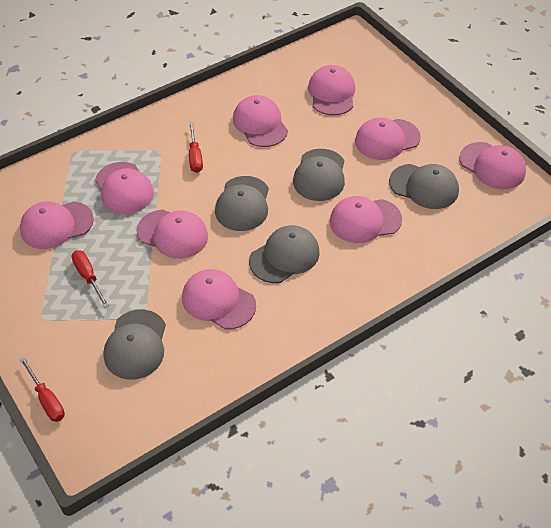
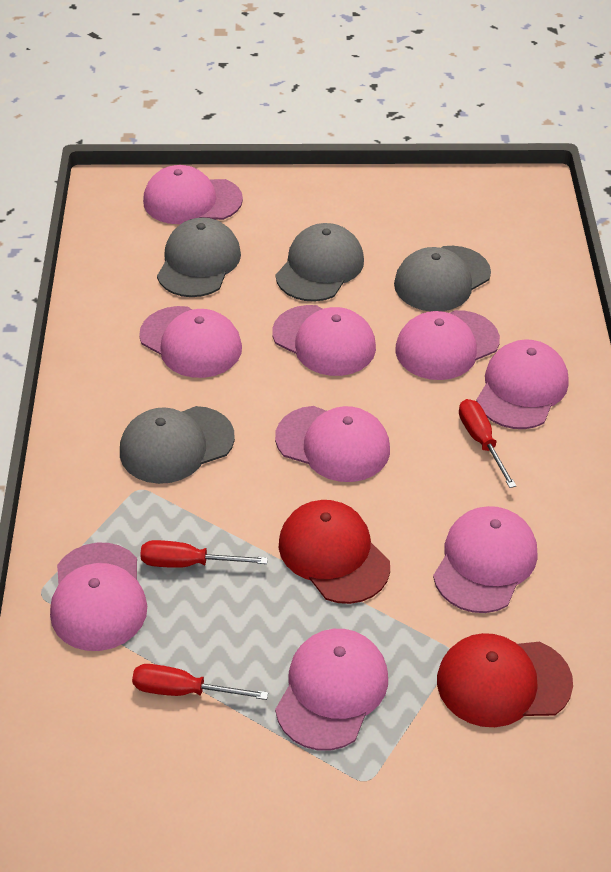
grey cap: [104,309,166,380] [215,176,269,231] [249,225,320,283] [293,149,345,201] [389,164,459,209] = 5 -> [120,406,235,484] [157,218,241,297] [276,223,364,302] [394,246,491,311] = 4
red cap: none = 0 -> [279,500,390,604] [437,633,573,727] = 2

